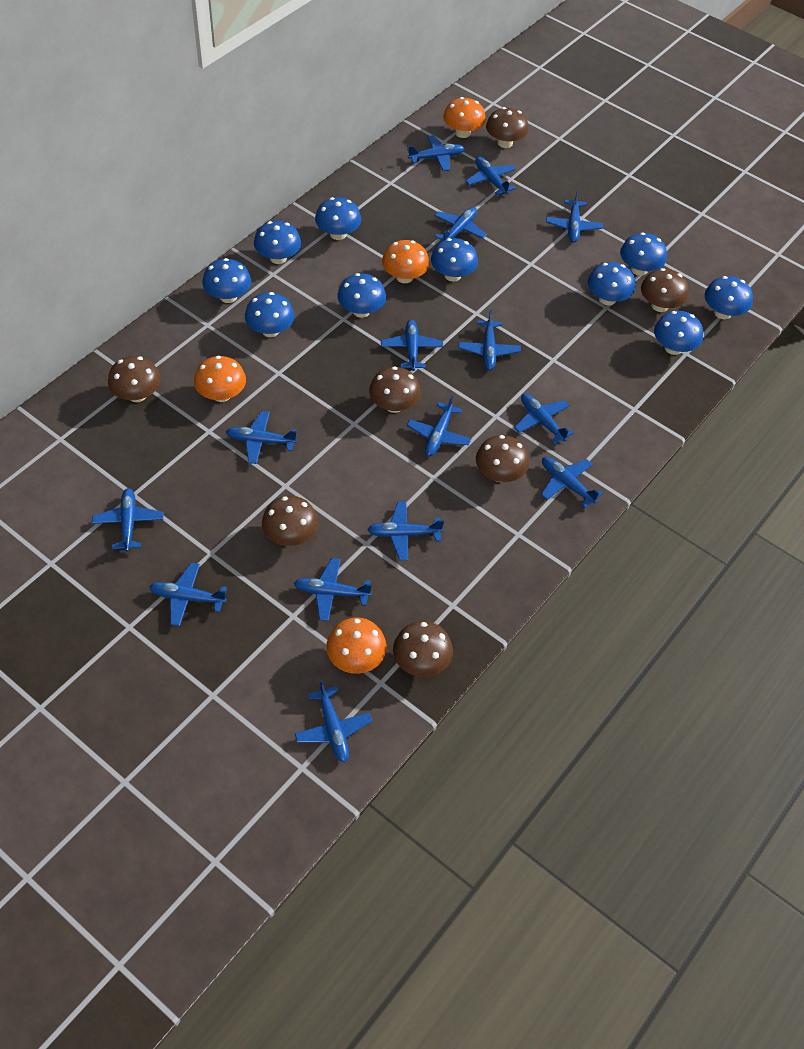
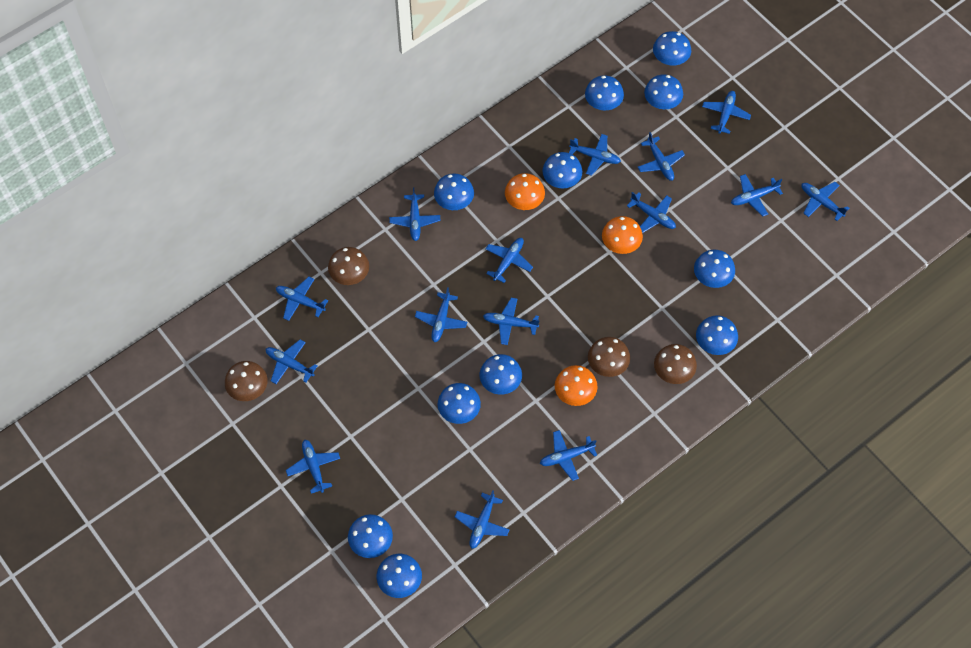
blue mushroom: [202,258,251,303] [245,292,295,337] [254,221,301,264] [315,197,361,240] [337,273,386,318] [431,238,478,282] [588,262,635,306] [620,232,667,276] [654,311,703,355] [705,276,753,320] = 10 -> [348,514,393,558] [377,554,422,598] [434,173,474,210] [437,383,481,424] [480,354,522,395] [542,152,582,188] [585,75,624,111] [644,74,683,109] [653,31,691,65] [694,250,735,288] [696,315,738,355] = 11
brown mushroom: [108,356,161,402] [262,496,318,546] [369,366,421,413] [393,621,453,677] [476,435,529,482] [486,107,529,148] [641,268,689,312] = 7 -> [225,361,268,401] [328,247,369,285] [588,337,630,377] [654,344,697,384] = 4
orange mushroom: [194,356,246,402] [326,617,387,674] [382,240,429,283] [443,97,486,138] = 4 -> [505,173,545,210] [555,365,598,406] [602,216,643,254] = 3

